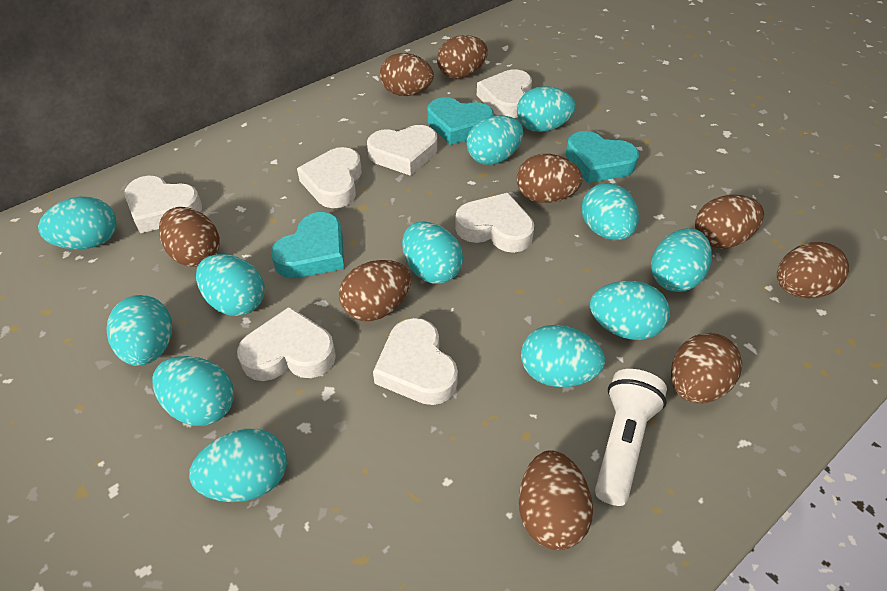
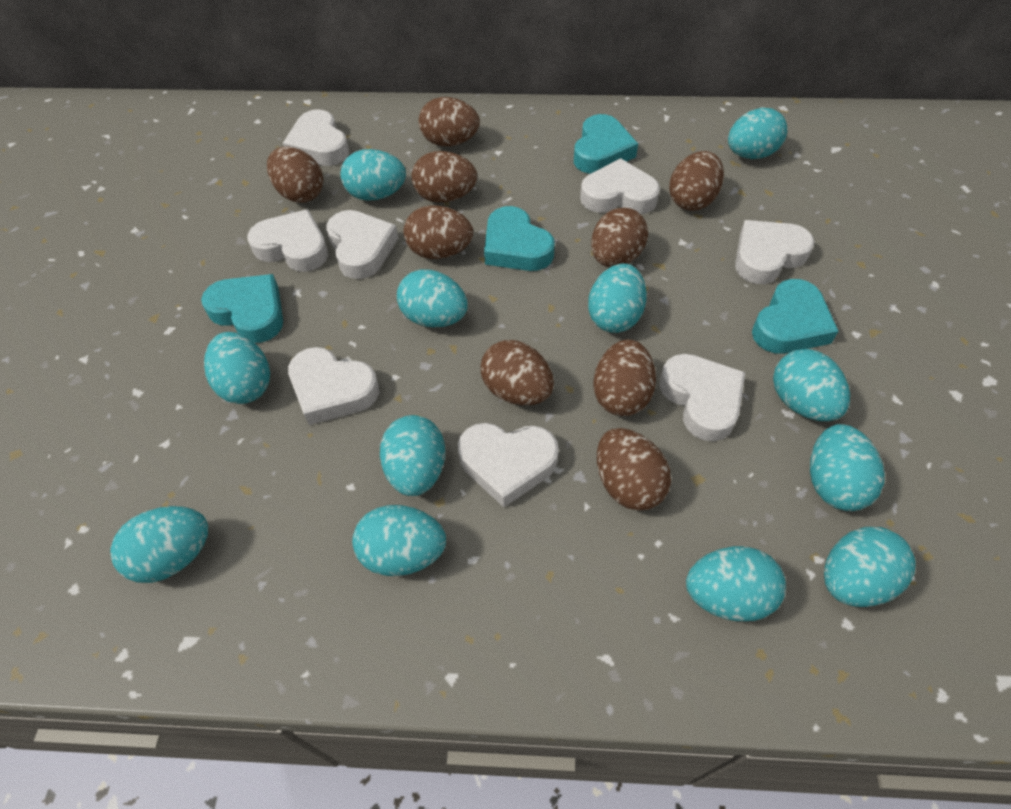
turquoise heart: [271,212,344,278] [427,97,494,145] [566,131,639,183] = 3 -> [201,274,283,343] [484,206,555,271] [574,114,638,174] [752,279,838,354] = 4
white flashlight: [595,369,667,506] = 1 -> none = 0
white heart: [124,176,202,233] [237,306,336,381] [297,147,362,208] [367,125,437,176] [373,318,458,405] [455,193,534,253] [477,69,532,118] = 7 -> [247,209,328,272] [283,109,349,166] [288,347,379,425] [326,210,398,279] [458,423,559,507] [580,158,660,214] [659,354,745,441] [735,220,815,284] = 8

